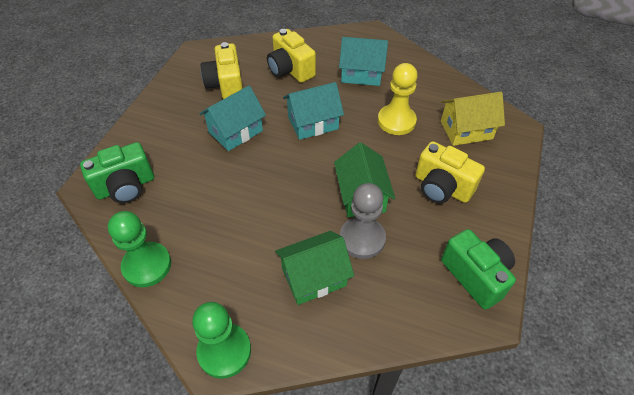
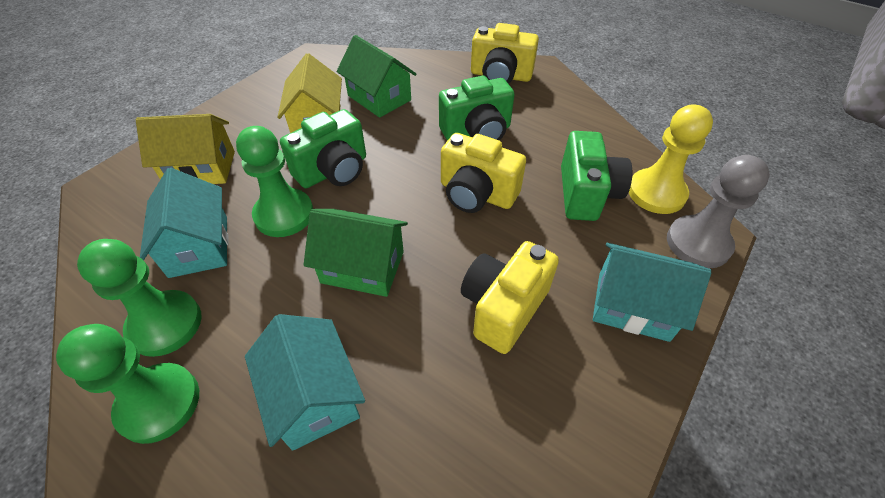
green camera: [80,142,154,203] [441,229,516,310] = 2 -> [280,109,366,188] [439,76,515,141] [561,131,632,221] = 3
green pawn: [108,211,171,287] [192,302,251,379] = 2 -> [56,324,199,444] [77,239,202,357] [236,126,313,237] = 3
yellow house: [441,92,505,146] = 1 -> [136,114,235,184] [278,53,342,133] = 2

